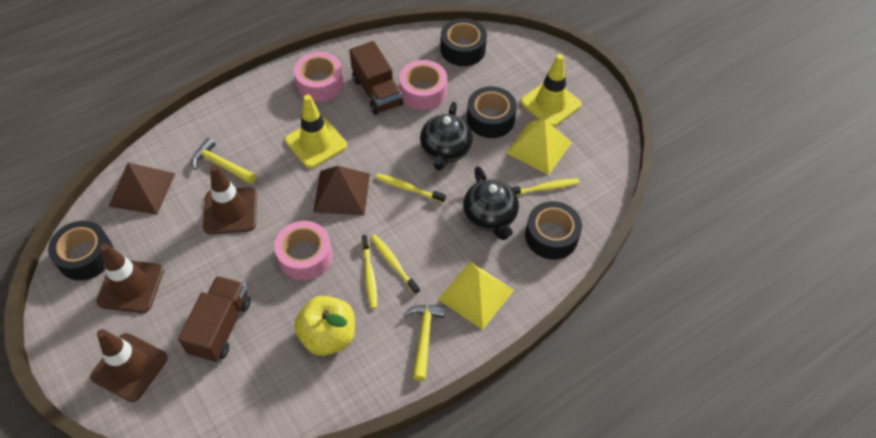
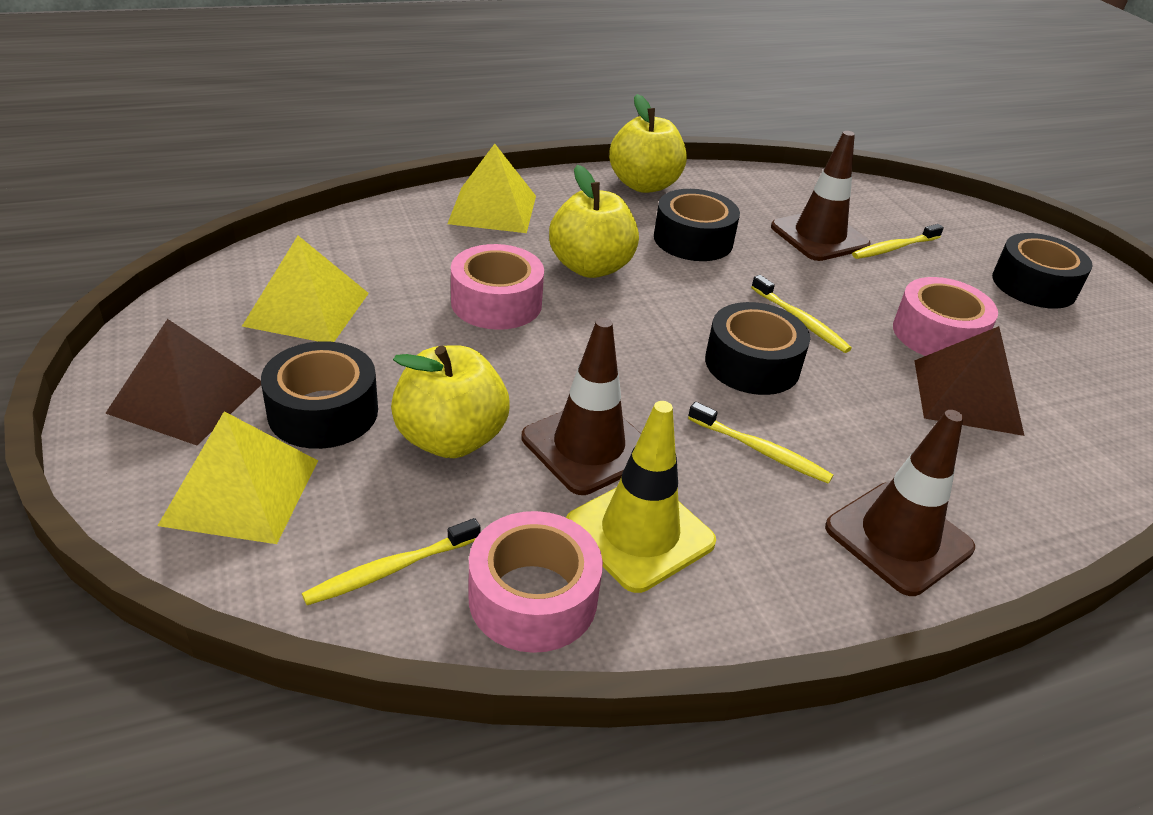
black teapot: [420,102,473,170] [463,166,519,240] = 2 -> none = 0
brown truck: [178,276,251,362] [349,41,403,115] = 2 -> none = 0
yellow apple: [294,296,355,356] = 1 -> [391,345,509,458] [549,165,639,278] [609,94,687,193] = 3
yellow hammer: [191,138,256,184] [403,305,446,381] = 2 -> none = 0
yellow pyramid: [438,262,514,330] [506,119,572,175] = 2 -> [157,411,318,544] [242,236,369,342] [447,144,536,233] = 3
yellow traffic cone: [285,95,347,168] [521,54,582,127] = 2 -> [566,401,716,593] = 1

